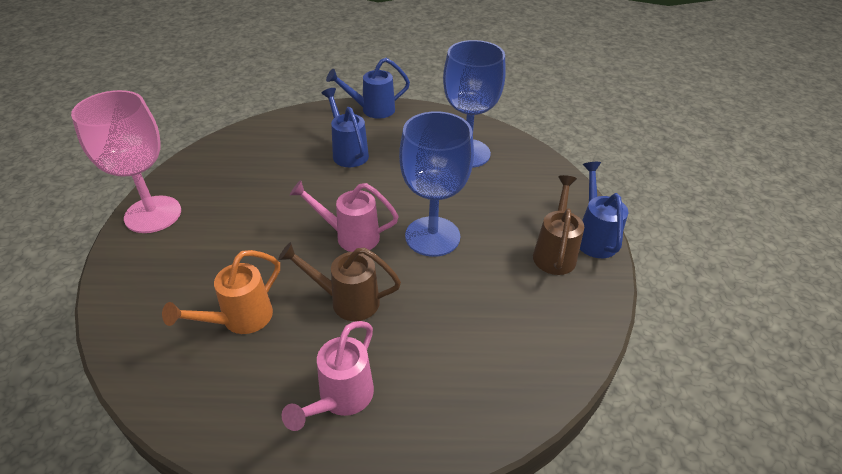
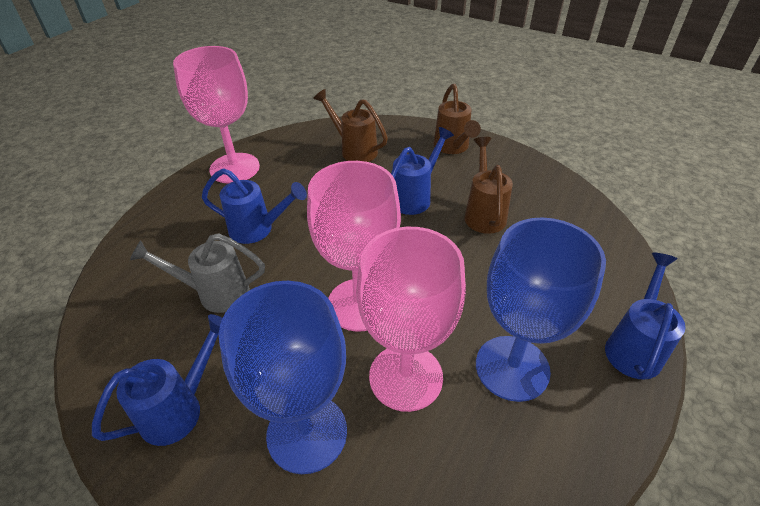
blue watering can: [321,88,369,167] [326,58,410,119] [580,162,628,258] = 3 -> [92,314,223,446] [202,168,307,244] [391,127,454,215] [605,253,686,380] = 4
brown watering can: [278,242,401,321] [533,175,584,275] = 2 -> [313,89,388,162] [433,84,481,154] [464,137,513,234] = 3
grey watering can: none = 0 -> [130,233,265,313] = 1
orange watering can: [162,250,280,334] = 1 -> none = 0
pink goblet: [71,90,181,233] = 1 -> [173,46,260,184] [307,161,401,332] [356,227,466,412] = 3
pink watering can: [282,321,374,431] [290,180,399,252] = 2 -> none = 0

